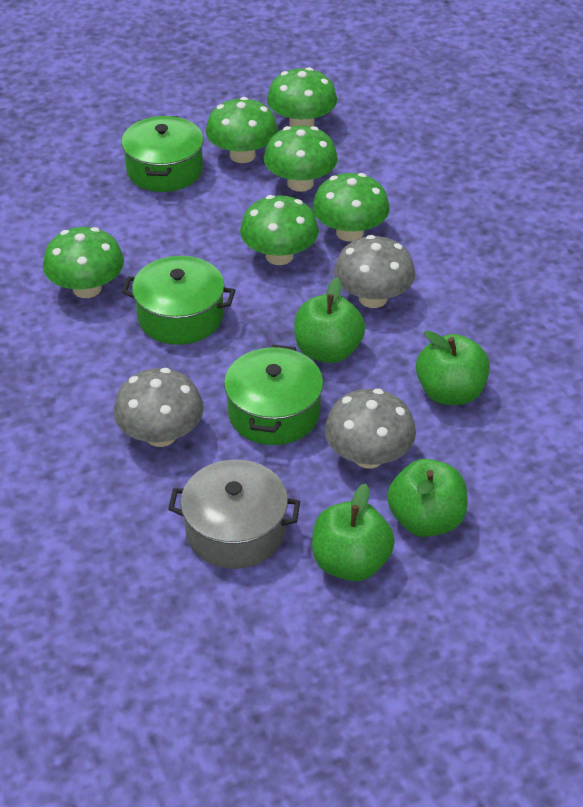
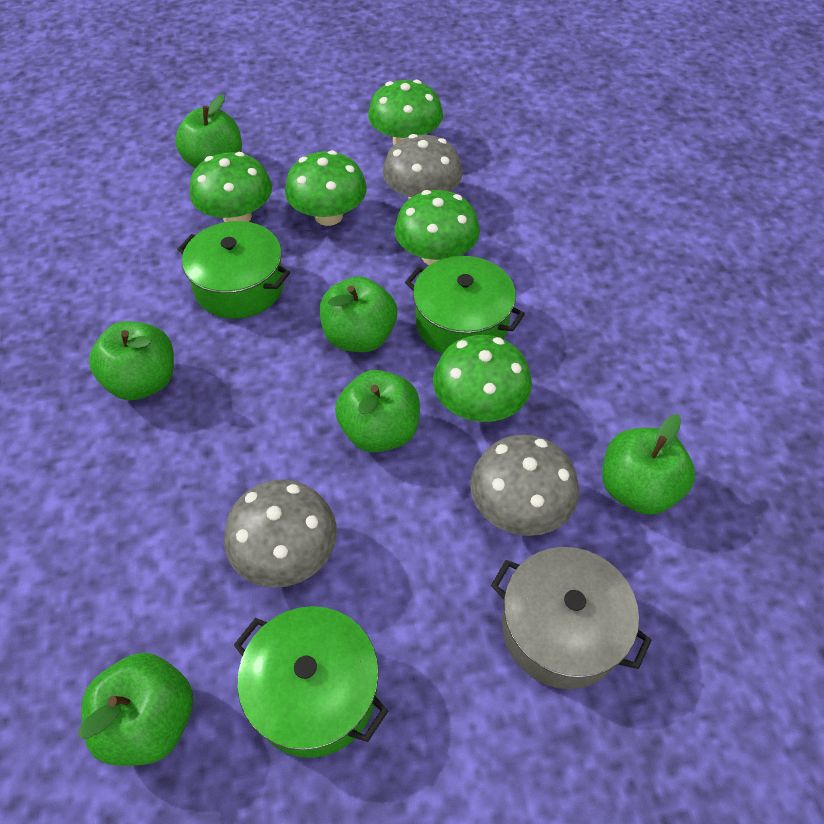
green apple: [294,277,365,363] [312,483,395,581] [387,459,468,537] [416,331,490,405] = 4 -> [78,652,193,766] [89,321,174,400] [175,94,242,168] [320,276,397,352] [335,370,420,452] [602,414,695,515] = 6
green mushroom: [43,227,124,298] [206,97,278,163] [240,195,319,265] [264,126,338,192] [267,67,337,127] [312,173,389,242] = 6 -> [190,152,272,222] [285,150,367,226] [368,80,443,145] [395,190,480,265] [433,335,532,422] = 5

